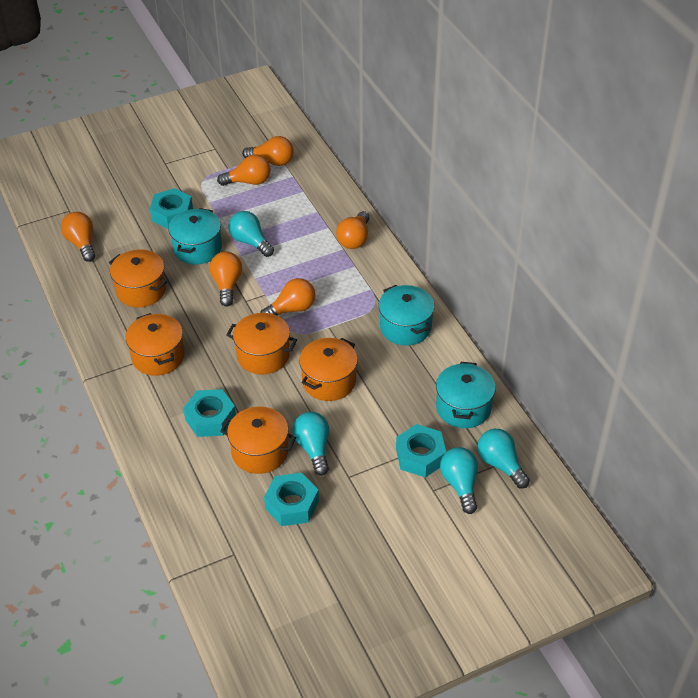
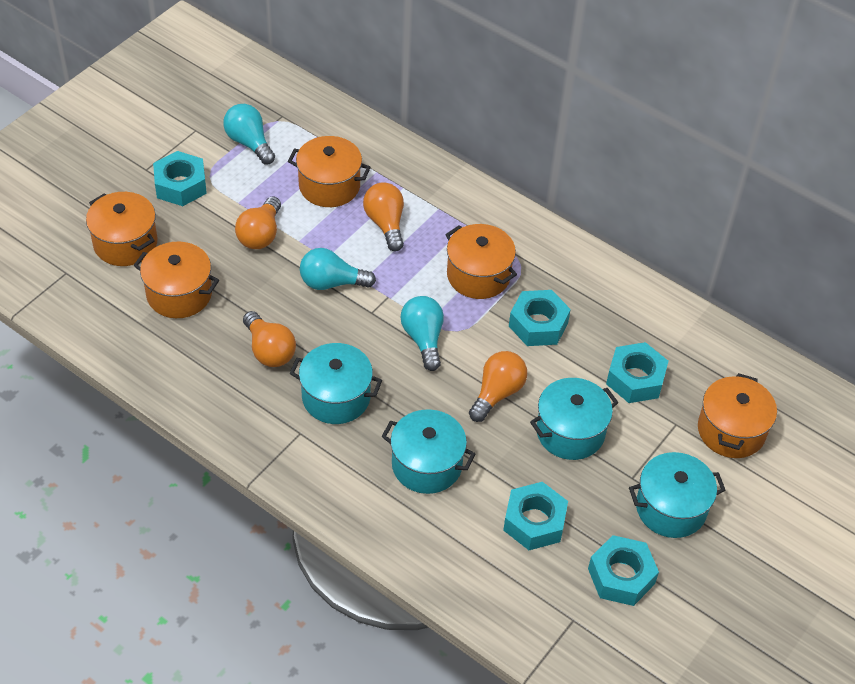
orange light bulb: [61,212,96,262] [210,252,242,307] [217,154,271,186] [242,136,294,166] [260,278,315,316] [336,211,369,249] = 6 -> [235,196,281,249] [243,311,296,367] [363,182,404,251] [469,351,527,422] = 4
turquoise light bulb: [229,211,274,257] [292,412,329,476] [440,447,478,514] [478,429,530,488] = 4 -> [223,104,275,164] [300,248,376,290] [401,296,444,371] = 3
turquoise nut: [150,188,193,229] [183,389,236,437] [264,473,319,526] [396,424,446,477] = 4 -> [153,151,207,206] [503,482,568,550] [509,290,571,346] [588,535,659,606] [606,342,668,403] = 5
turquoise pot: [168,208,222,265] [379,285,435,345] [436,362,496,428] = 3 -> [290,343,382,424] [381,409,475,494] [530,378,619,460] [629,452,726,538] = 4

